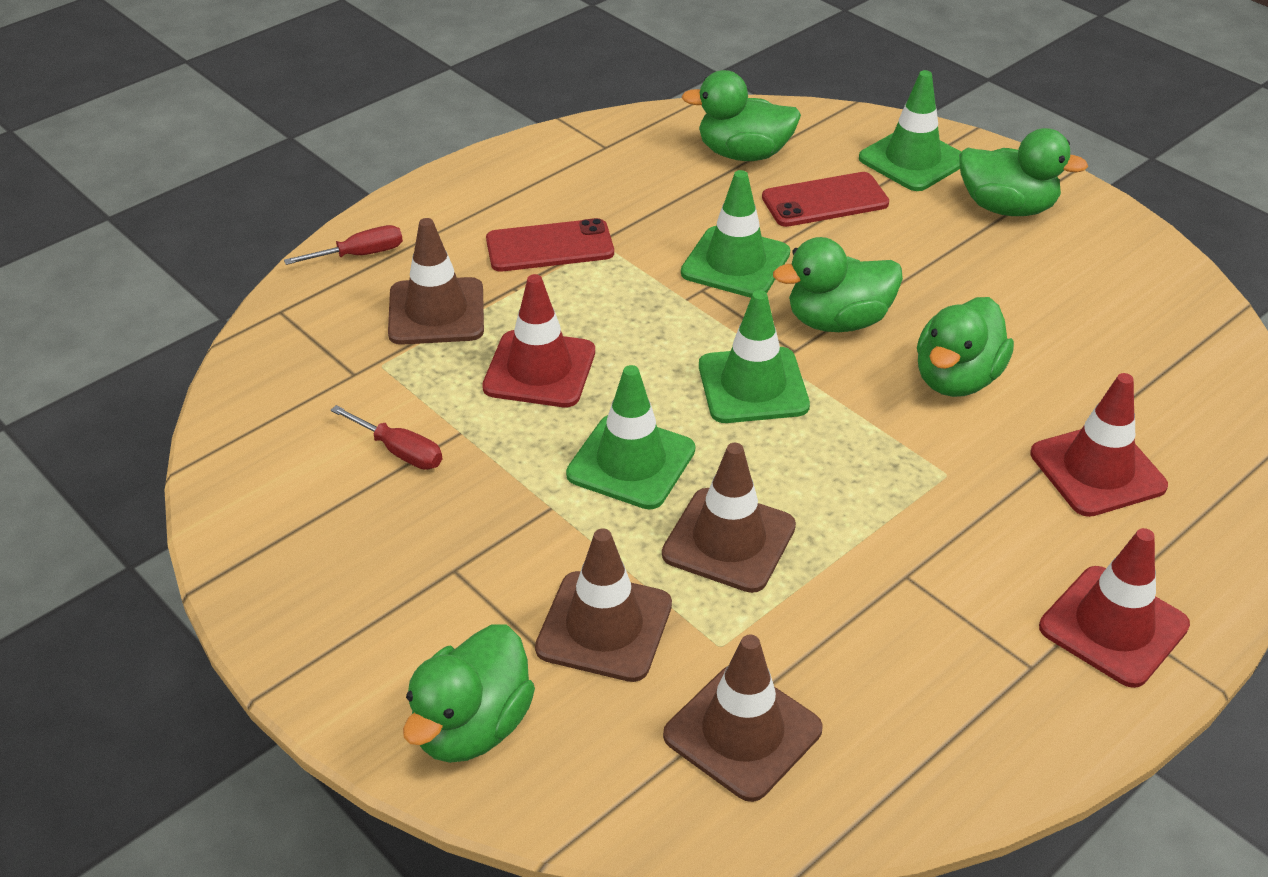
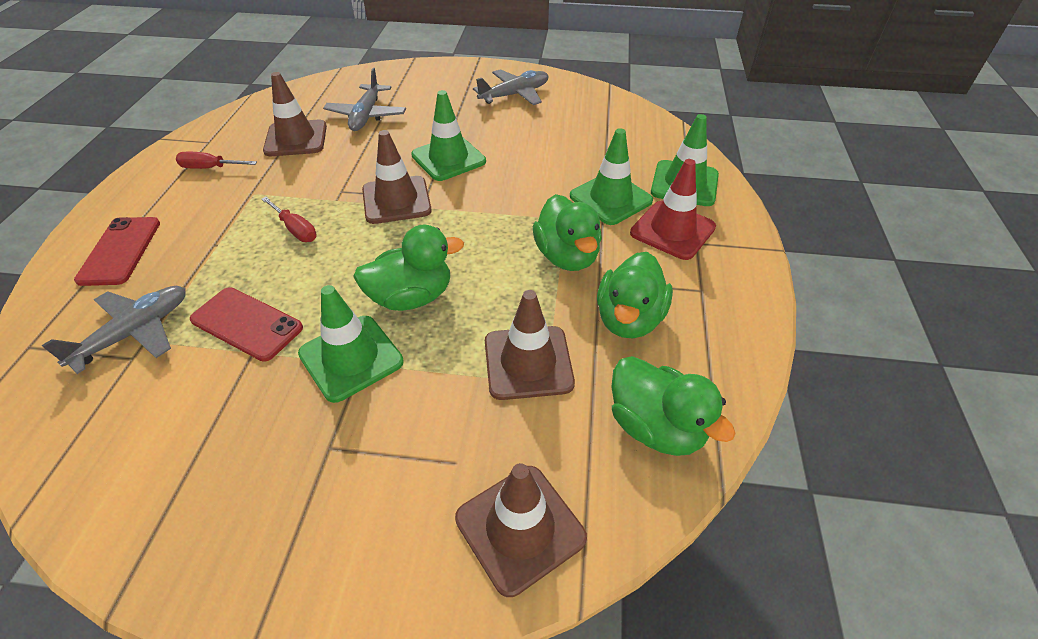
green duck: [403,624,535,763] [681,70,801,161] [773,237,903,332] [917,297,1014,397] [959,128,1088,216] = 5 -> [353,225,464,311] [533,194,602,271] [597,252,673,338] [612,356,736,456] = 4
grey plane: none = 0 -> [41,286,186,374] [323,68,406,131] [473,69,548,105] = 3
red traffic cone: [482,274,595,407] [1030,373,1168,517] [1039,528,1190,688] = 3 -> [630,159,716,260] = 1

